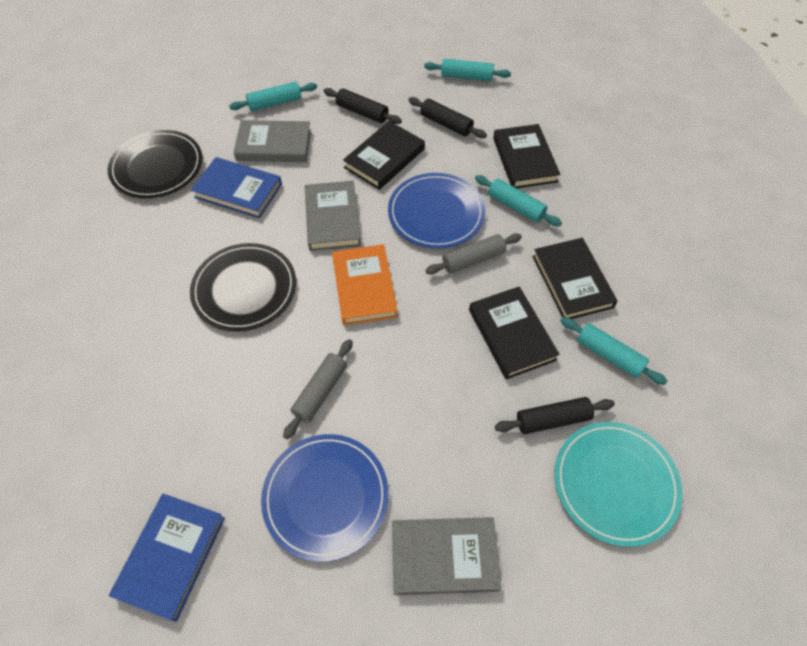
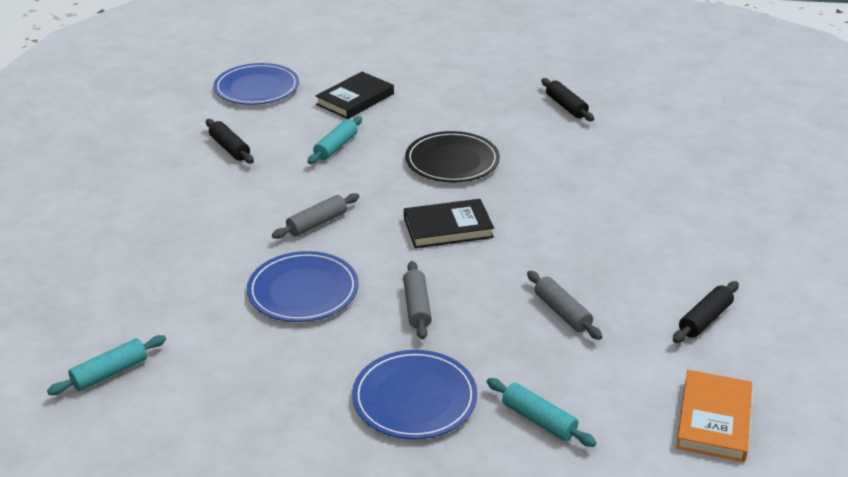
black book: [343,121,425,190] [469,286,560,379] [493,124,560,188] [532,238,618,319] = 4 -> [316,72,394,119] [404,199,494,248] = 2
black plate: [108,130,202,198] [190,243,296,331] = 2 -> [405,131,500,182] = 1
blue book: [109,494,225,622] [191,157,282,218] = 2 -> none = 0
blue plate: [261,434,389,562] [388,173,485,248] = 2 -> [214,63,299,105] [247,251,358,322] [352,350,477,439] = 3
grey book: [233,120,311,162] [305,181,361,251] [392,517,501,595] = 3 -> none = 0
grey rolling pin: [283,339,353,439] [425,233,522,275] = 2 -> [272,193,359,239] [403,261,432,339] [527,271,602,340] = 3
turquoise plate: [554,422,683,547] = 1 -> none = 0
turquoise rolling pin: [229,82,317,111] [424,59,511,81] [475,175,562,227] [561,317,667,385] = 4 -> [47,335,166,395] [308,116,362,164] [487,378,597,447] = 3

